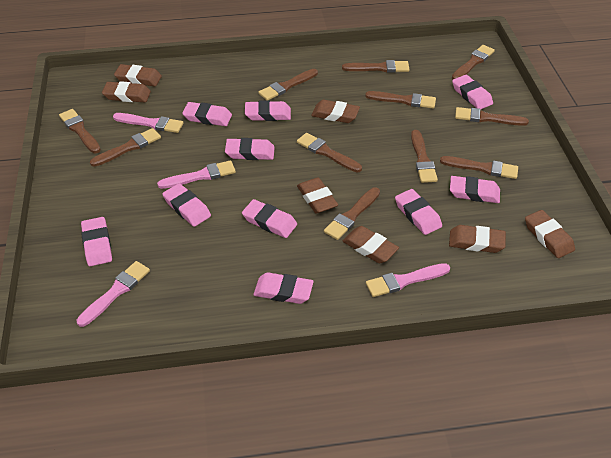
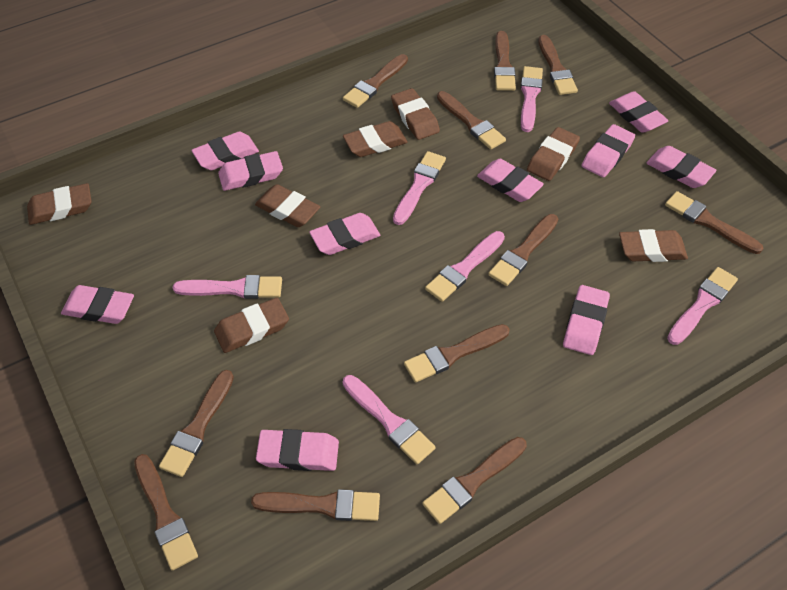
pink brush: [77,261,150,327] [113,113,183,133] [157,160,236,189] [366,263,450,297] = 4 -> [173,275,282,299] [343,375,436,465] [393,151,446,225] [425,231,505,302] [521,66,543,132] [667,267,738,345] = 6

